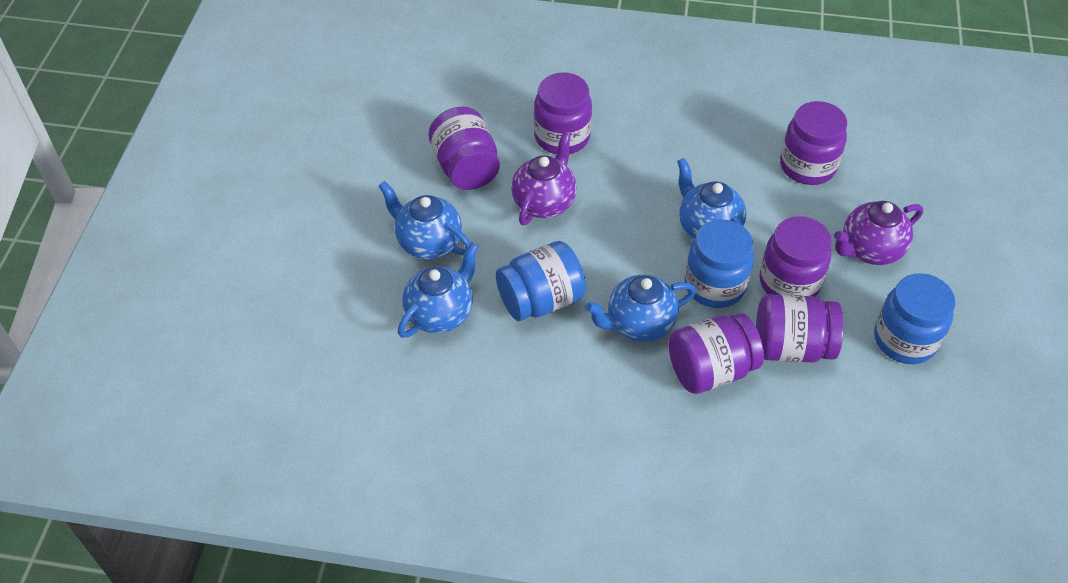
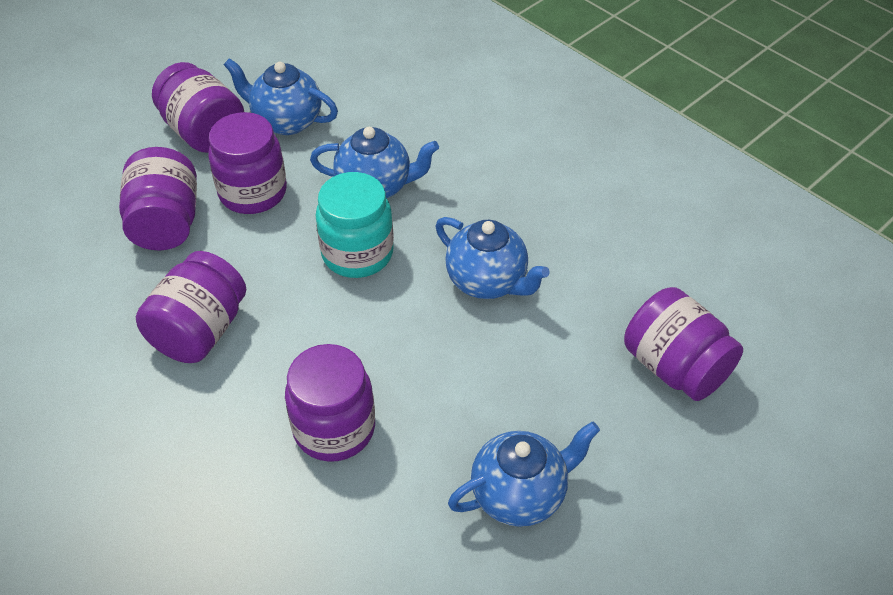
blue jar: [496,241,586,321] [685,220,754,308] [874,273,955,364] = 3 -> none = 0
purple teapot: [511,130,577,225] [834,201,923,265] = 2 -> none = 0
turquoise jar: none = 0 -> [316,172,394,278] = 1

